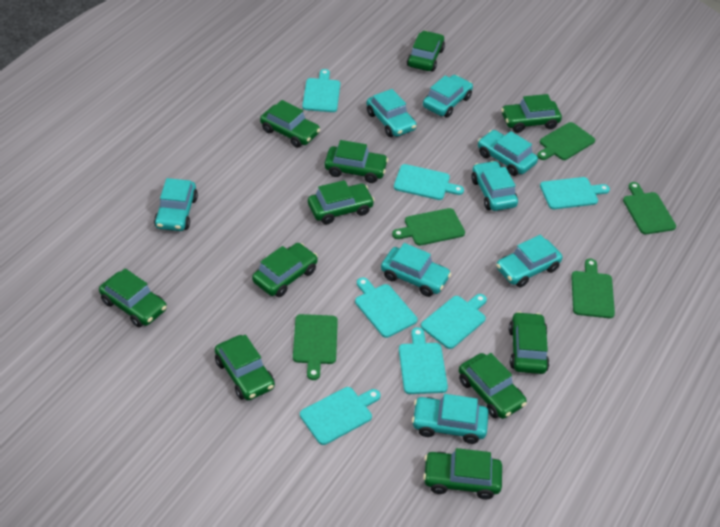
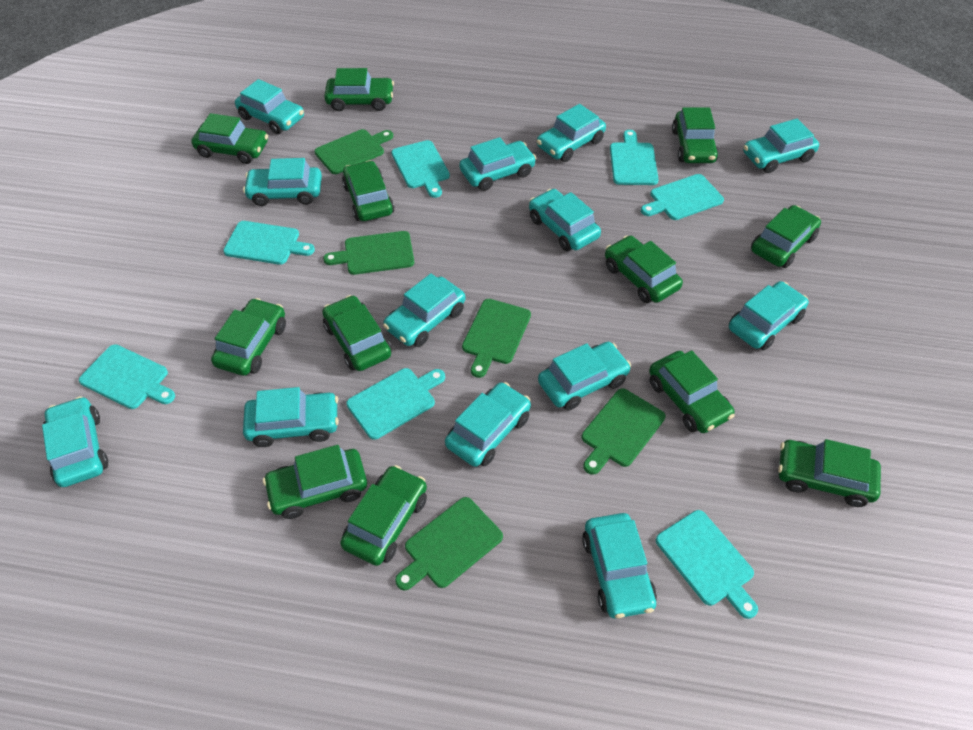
green car: [99,268,167,327] [215,335,275,400] [252,243,318,297] [260,100,320,148] [308,180,375,224] [325,140,388,183] [407,31,445,72] [423,448,502,499] [459,353,527,419] [501,94,562,133] [509,312,550,374] = 11 -> [191,113,268,164] [211,298,286,376] [263,445,367,519] [322,295,392,371] [324,68,394,111] [340,465,427,566] [342,160,394,221] [605,235,683,303] [649,350,735,433] [672,107,719,163] [751,205,821,268] [778,439,881,507] = 12
turquoise car: [154,178,198,231] [367,89,417,137] [381,243,451,297] [412,394,489,444] [423,75,473,118] [471,161,518,211] [478,130,538,176] [496,235,563,288] = 8 -> [42,396,108,487] [235,79,304,134] [243,158,322,206] [243,387,339,447] [383,273,466,347] [445,382,531,467] [459,137,536,191] [529,189,601,251] [537,104,606,162] [538,342,631,411] [582,513,657,618] [729,281,809,350] [743,119,819,173] = 13

